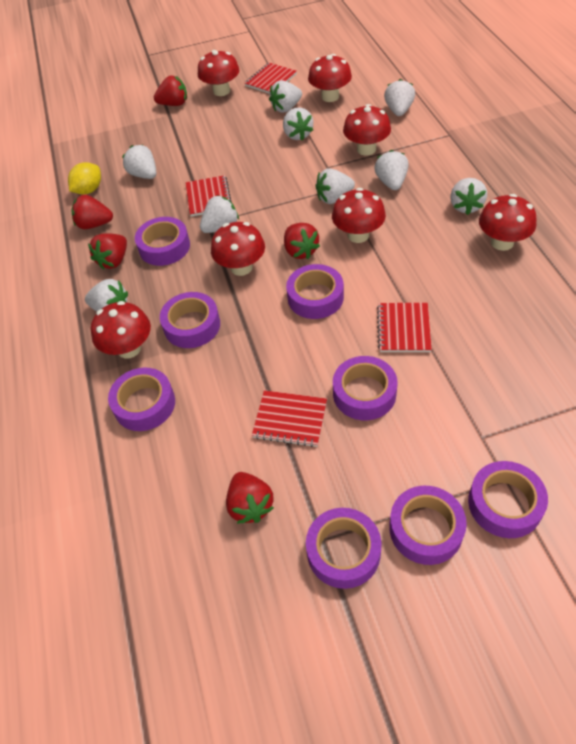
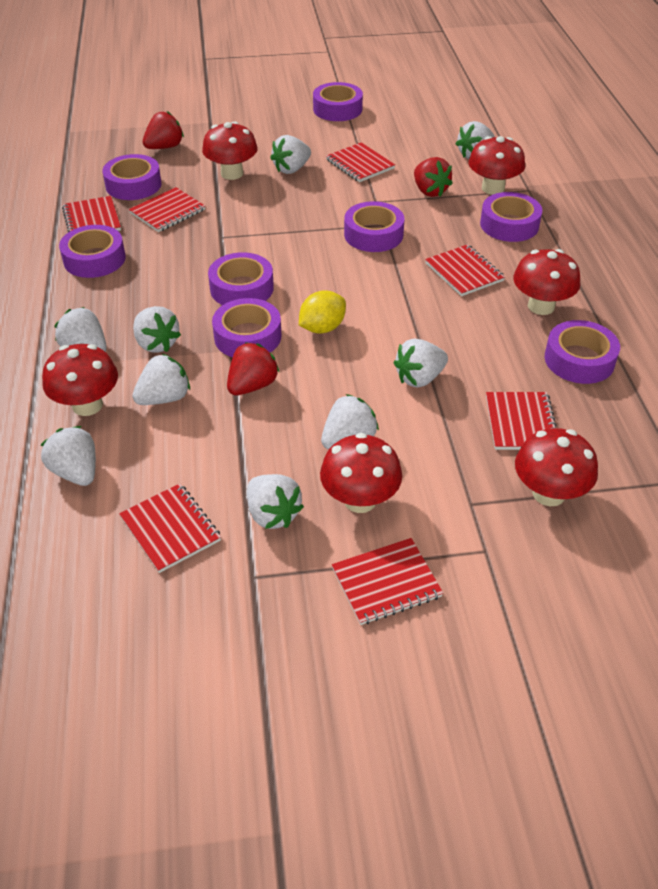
red mushroom: [91,301,151,359] [198,50,240,96] [211,222,265,276] [308,54,352,102] [332,188,386,243] [343,104,391,156] [479,194,537,251] = 7 -> [42,344,118,416] [202,121,258,180] [320,433,402,513] [468,136,525,195] [513,249,580,315] [515,428,598,506] = 6
red notebook: [185,175,232,217] [244,63,297,94] [252,390,327,447] [377,303,432,352] = 4 -> [62,196,121,232] [119,484,221,573] [129,187,205,232] [326,142,395,182] [332,538,443,625] [425,244,505,296] [486,392,556,450] = 7
red strawberry: [72,195,113,229] [88,233,127,270] [154,75,187,106] [226,472,274,524] [284,223,320,259] = 5 -> [143,111,184,149] [227,342,280,395] [414,157,453,197] = 3

